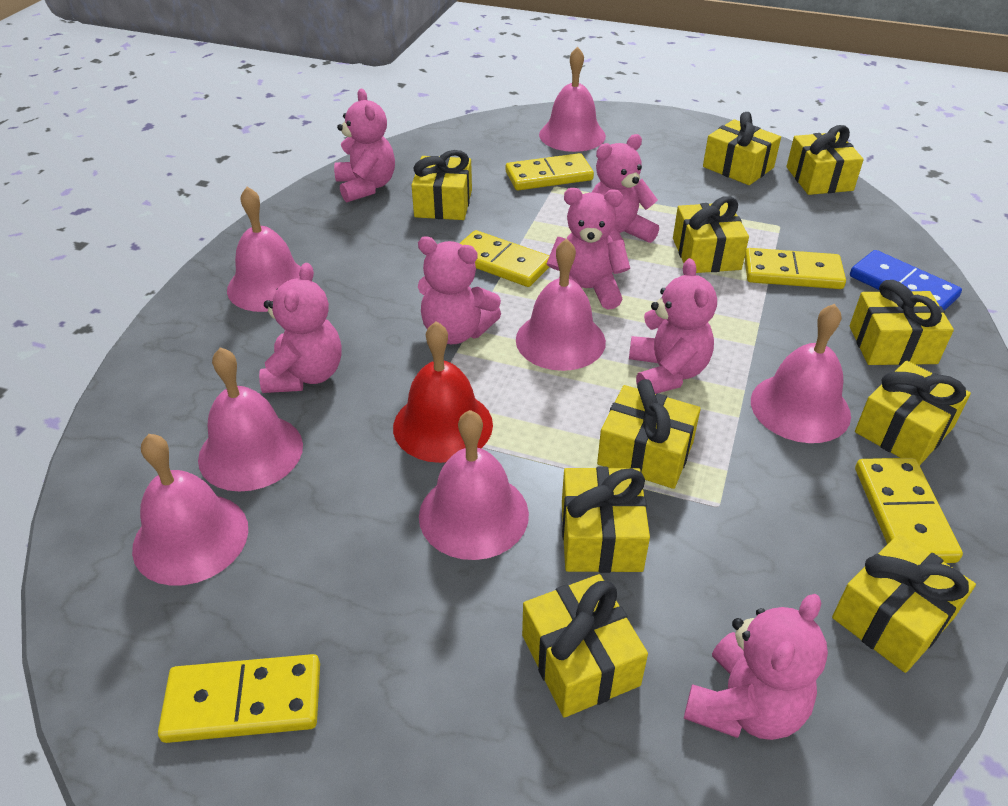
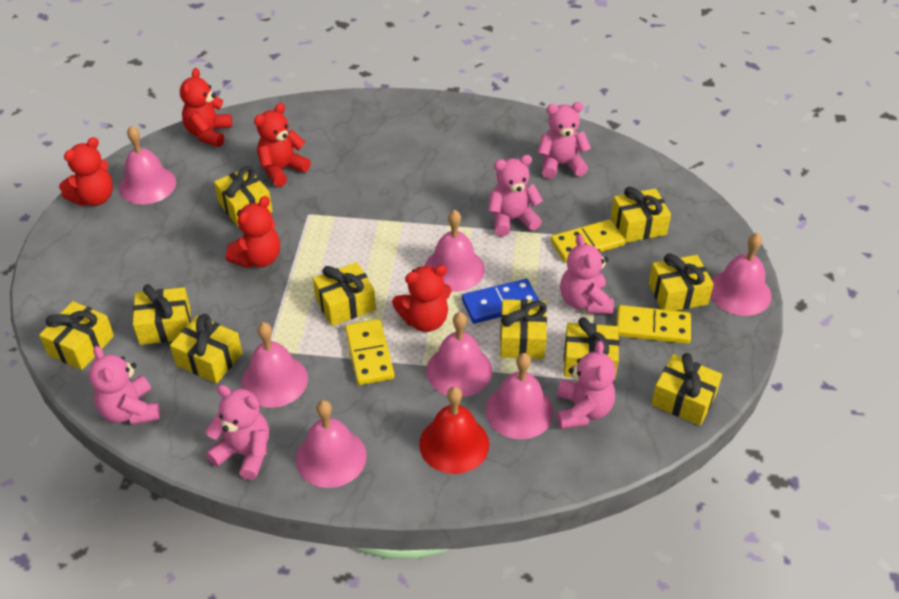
pink teddy bear: [259,263,342,393] [334,89,395,202] [418,236,501,344] [546,188,630,310] [592,134,659,246] [629,258,717,394] [684,594,828,740] = 7 -> [89,346,160,425] [205,385,269,480] [488,155,543,236] [538,102,591,179] [557,341,616,429] [560,234,614,314] = 6
red teddy bear: none = 0 -> [59,137,113,206] [180,68,232,147] [226,196,280,268] [254,103,311,187] [392,265,452,332] = 5
yellow domino: [158,654,320,743] [460,230,550,287] [506,153,594,190] [745,248,846,289] [855,458,963,563] = 5 -> [345,319,394,385] [551,219,625,262] [617,305,691,344] = 3

